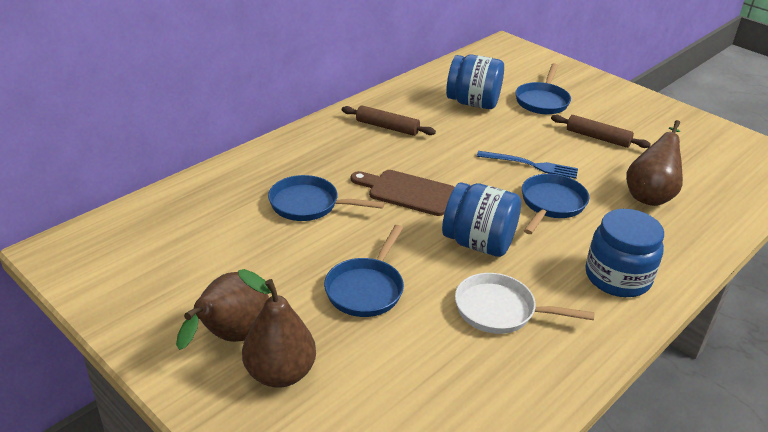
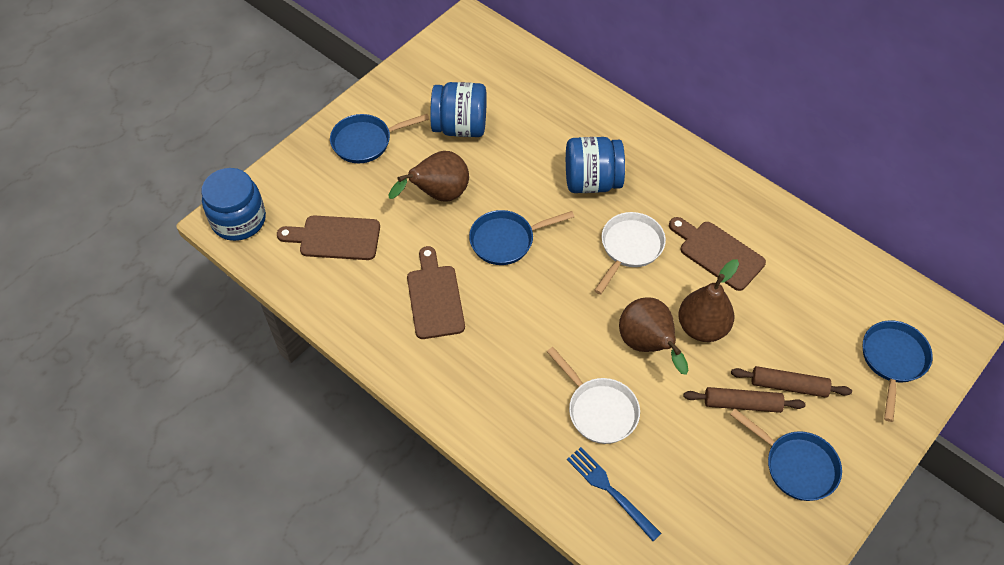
brown cutting board: [351,170,455,216] = 1 -> [277,215,380,260] [407,246,465,339] [669,217,766,291] = 3
white pan: [455,273,595,334] = 1 -> [547,347,640,444] [594,212,666,294] = 2

